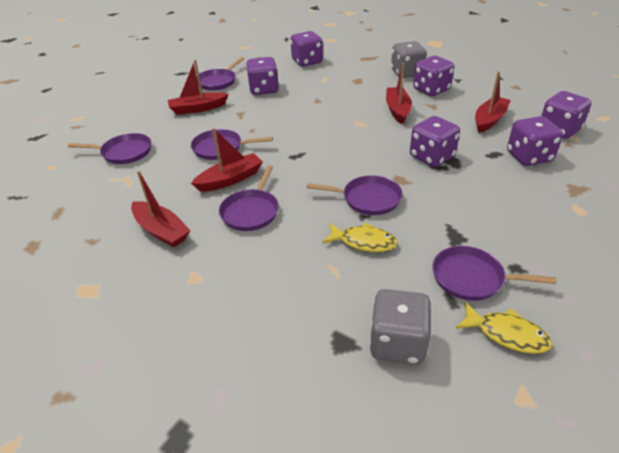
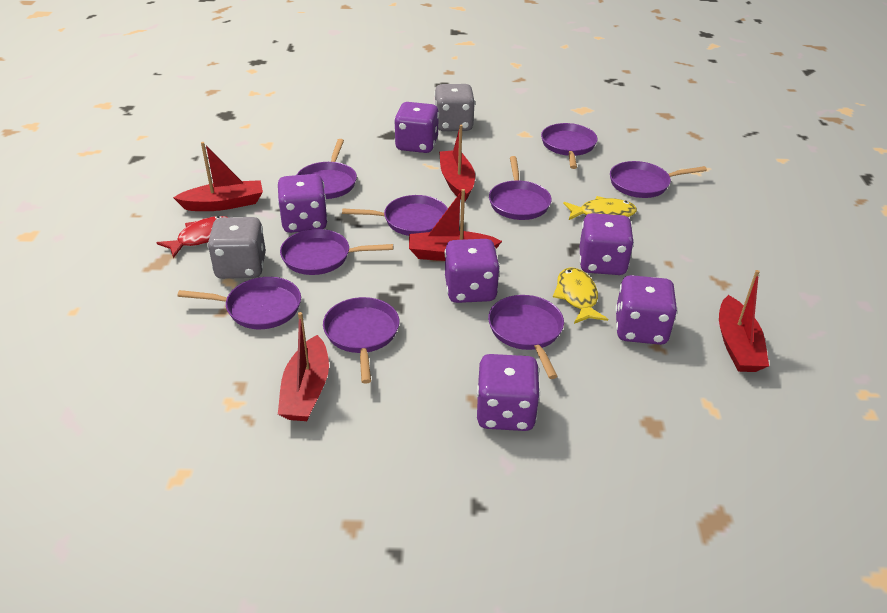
purple pan: [68,133,151,164] [191,129,273,160] [196,57,244,91] [219,165,279,231] [306,175,403,215] [432,246,557,301] = 6 -> [177,277,301,329] [280,229,393,275] [297,139,357,199] [323,297,399,384] [342,195,448,236] [488,295,564,379] [489,156,552,220] [541,123,597,169] [610,161,707,198] = 9
red fish: none = 0 -> [157,216,226,258] = 1

